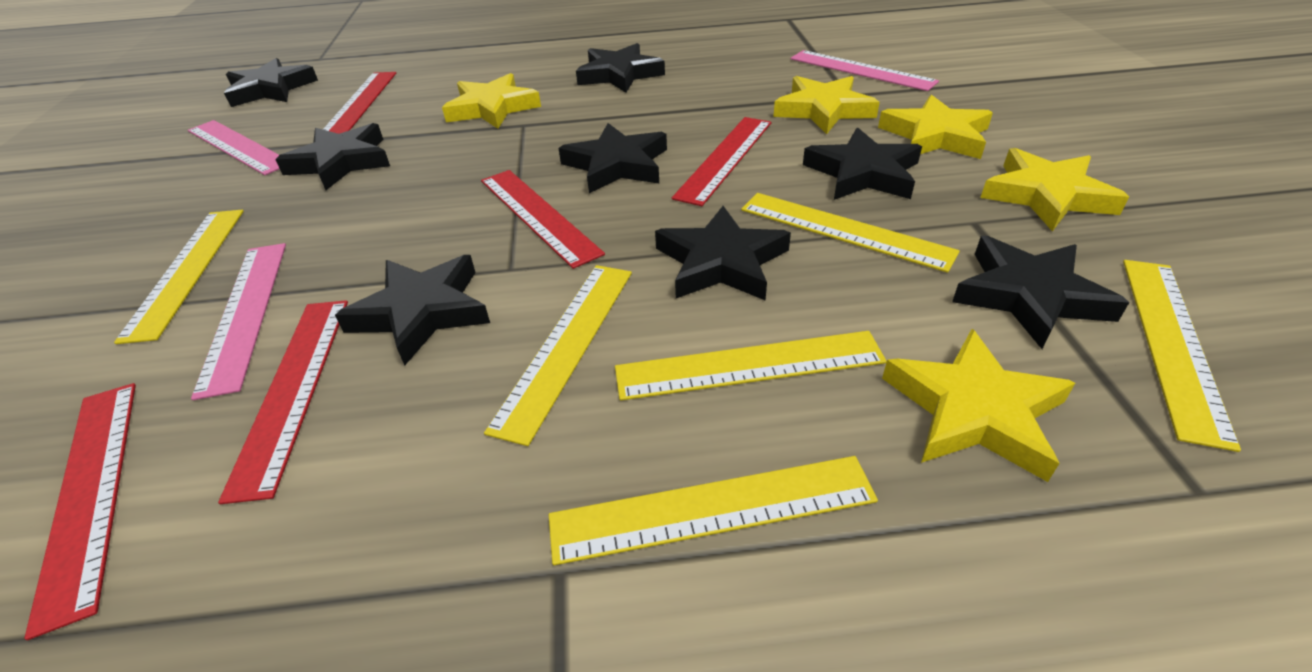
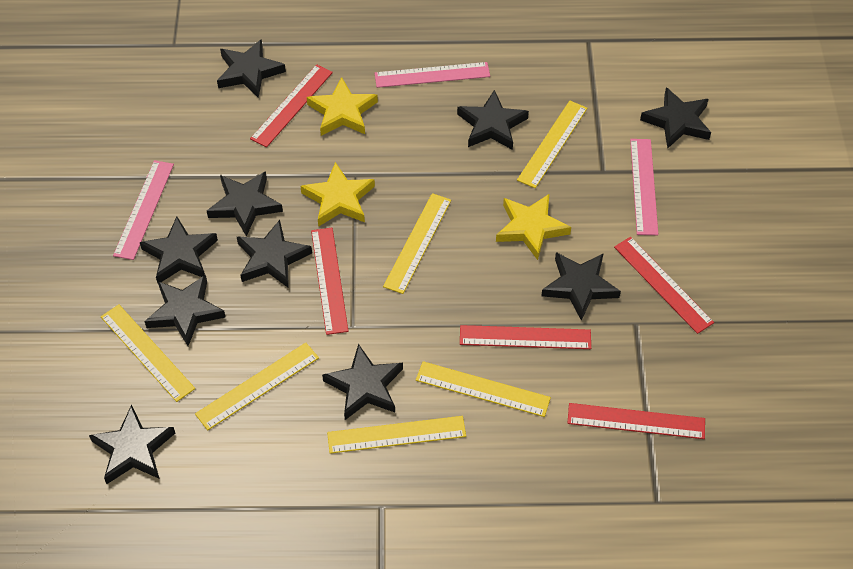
black star: [224,58,318,107] [275,123,390,190] [335,255,490,366] [558,123,667,193] [576,43,665,93] [655,206,791,300] [803,128,922,200] [952,236,1129,349] = 8 -> [89,405,175,484] [140,216,218,283] [144,275,226,346] [207,171,283,237] [217,39,286,98] [237,220,312,288] [322,344,403,420] [457,90,529,150] [541,252,621,321] [640,87,711,149] = 10
yellow star: [442,73,541,129] [773,76,880,134] [878,95,993,159] [882,329,1075,482] [980,148,1129,231] = 5 -> [300,162,375,227] [307,77,378,136] [496,194,571,260] = 3

